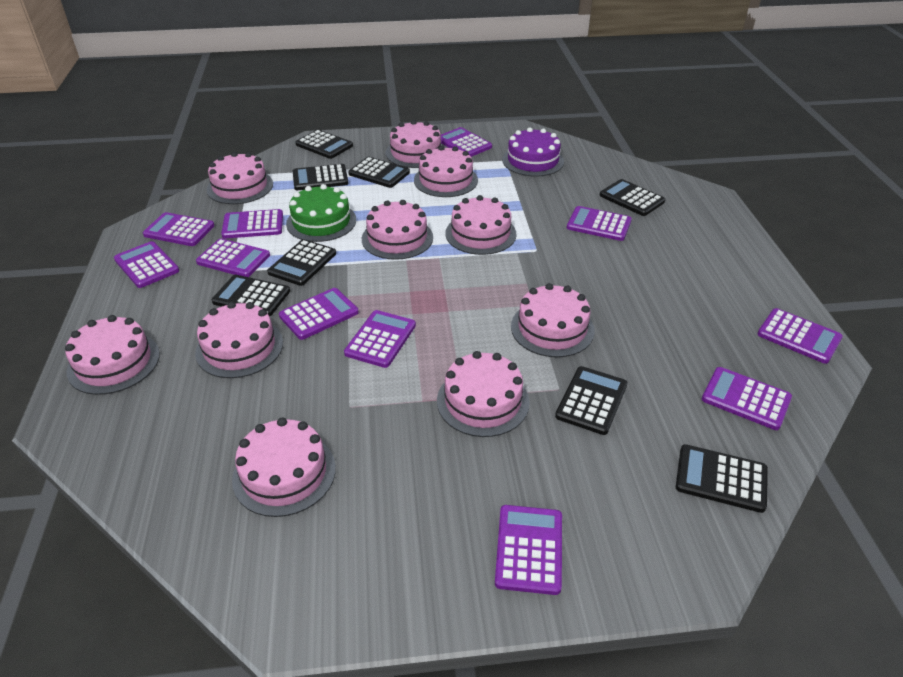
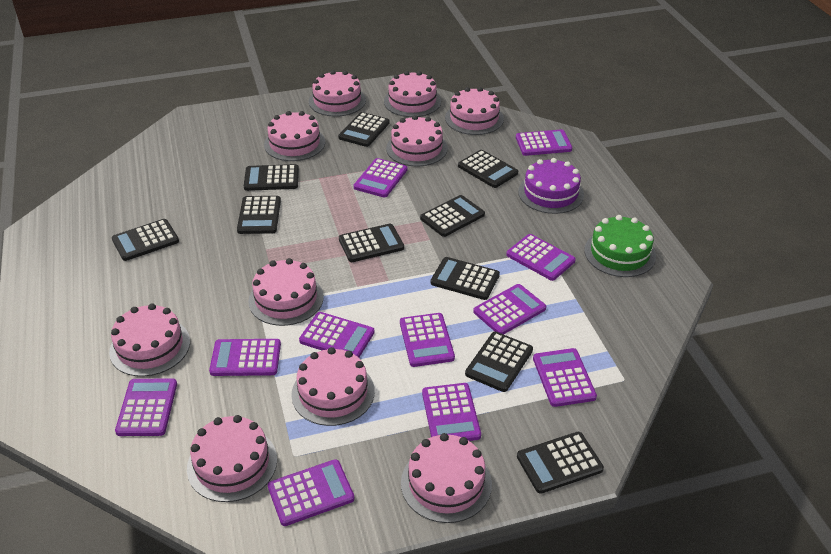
black calculator: [212,275,290,316] [267,239,336,286] [293,164,348,190] [296,129,353,159] [348,157,410,188] [555,366,628,435] [599,179,665,216] [676,444,768,513] = 8 -> [112,219,179,261] [237,196,281,234] [244,164,299,191] [338,112,390,147] [339,224,404,262] [420,195,485,237] [431,257,500,300] [458,150,518,188] [465,332,533,392] [517,432,604,494] = 10

